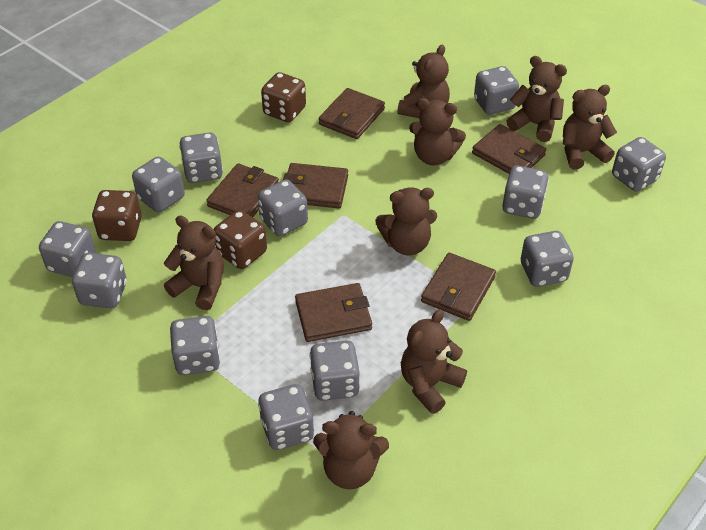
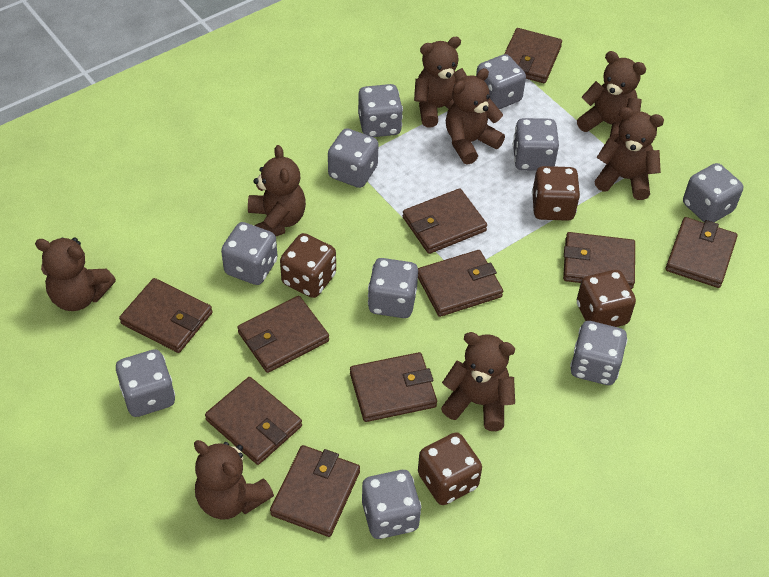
brown dice: [92,190,141,241] [214,210,267,269] [261,72,306,122] = 3 -> [280,233,336,298] [418,432,482,505] [532,166,580,221] [577,270,636,327] = 4
brown wallet: [206,163,279,217] [283,163,348,208] [295,283,372,342] [319,88,385,139] [421,253,496,321] [472,124,546,174] = 6 -> [119,278,212,353] [205,377,302,465] [237,296,329,373] [270,445,360,537] [350,352,437,422] [403,188,487,254] [418,250,503,317] [504,28,562,83] [563,232,635,289] [666,217,738,288] = 10
grey dice: [39,221,96,277] [72,253,127,309] [132,157,185,213] [170,316,220,375] [179,132,223,183] [258,179,308,236] [258,384,314,450] [310,340,360,401] [474,66,519,115] [502,166,549,219] [521,231,574,287] [612,137,666,191] = 12 -> [116,349,175,417] [221,222,277,285] [328,128,378,188] [358,84,403,137] [362,470,421,539] [368,258,418,318] [476,54,526,109] [513,118,559,171] [570,321,628,385] [683,163,743,222] = 10

